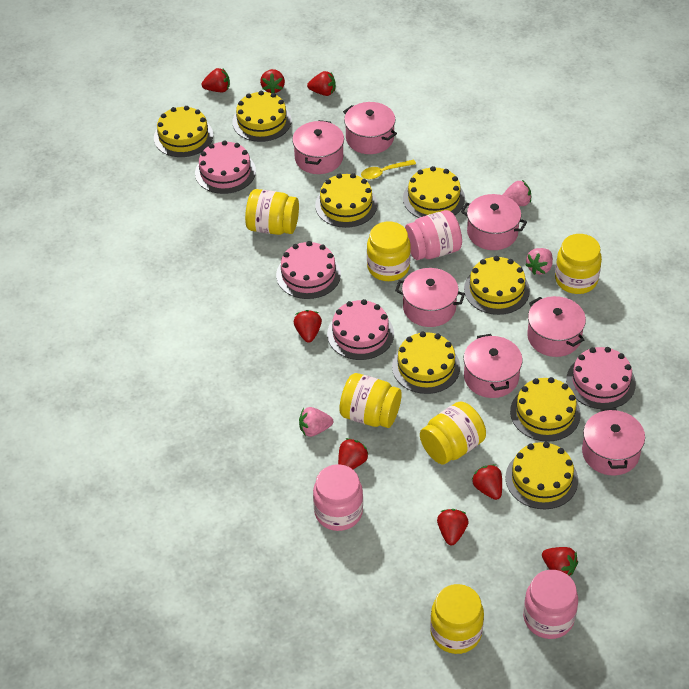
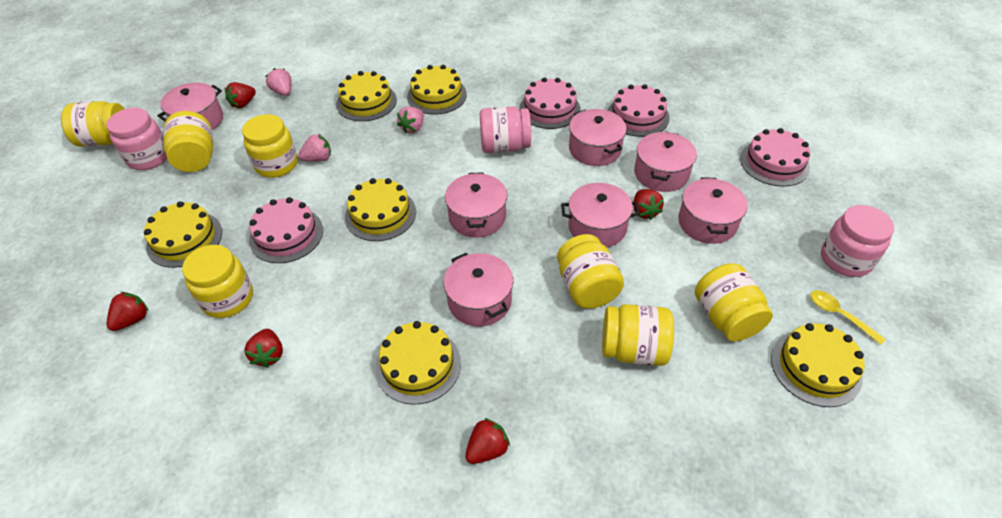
red strawberry: [201,68,230,92] [260,69,285,93] [294,310,322,343] [307,71,336,96] [338,438,369,469] [437,509,469,545] [472,464,502,500] [542,547,578,576] = 8 -> [107,292,148,331] [225,82,256,108] [244,329,283,368] [465,418,510,464] [634,189,664,220] = 5
yellow cake: [154,106,213,157] [232,91,291,142] [315,173,377,228] [392,332,460,394] [403,166,465,218] [464,256,530,315] [506,442,578,509] [510,377,581,442] = 8 -> [144,201,222,268] [336,71,397,121] [345,178,416,241] [375,321,461,405] [407,65,467,115] [771,323,865,407] = 6
yellow jar: [245,189,299,235] [339,373,402,428] [367,222,411,281] [420,401,486,465] [430,584,484,654] [555,234,602,294] = 6 -> [61,101,124,147] [163,111,213,172] [182,245,253,318] [242,114,298,178] [557,234,624,309] [602,304,674,366] [695,263,773,341] = 7

